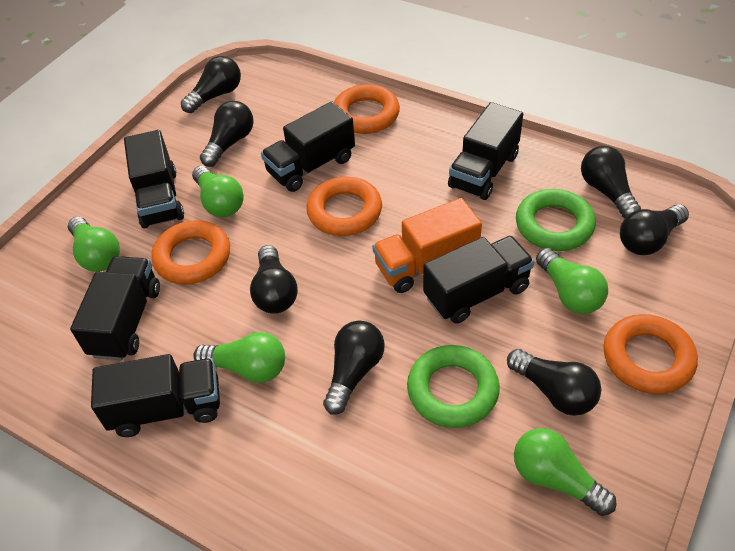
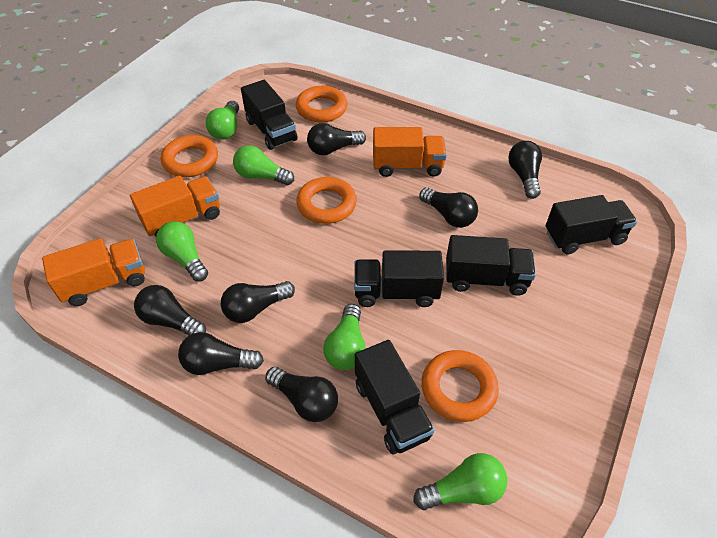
black truck: [70,256,160,360] [91,354,220,437] [124,130,184,229] [261,101,355,192] [423,236,534,323] [448,102,523,200] = 6 -> [241,80,298,150] [354,251,444,307] [355,340,435,455] [446,235,536,296] [546,195,637,254] = 5
green ring: [407,345,500,428] [516,189,596,251] = 2 -> none = 0
orange truck: [372,198,482,293] = 1 -> [42,238,145,306] [130,176,220,237] [373,127,447,177] = 3

